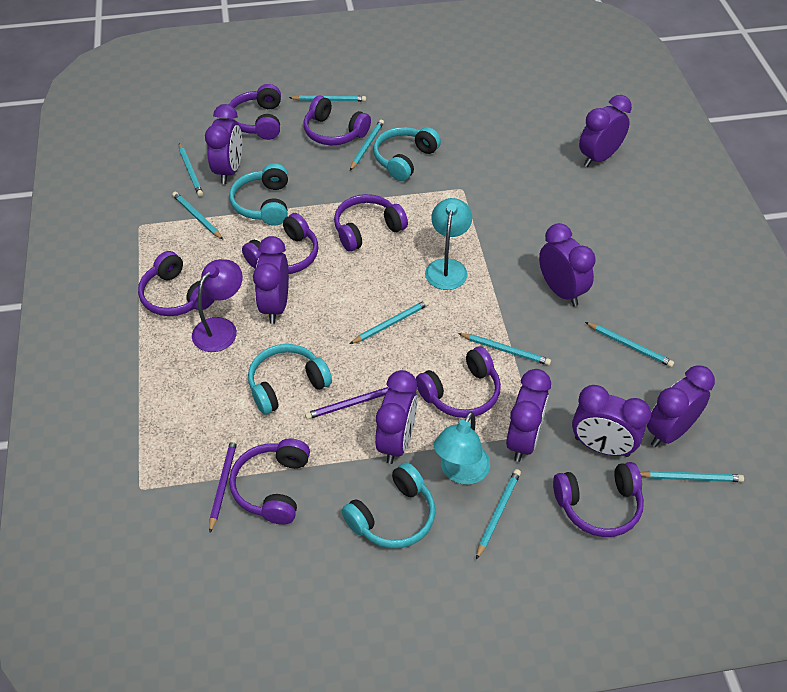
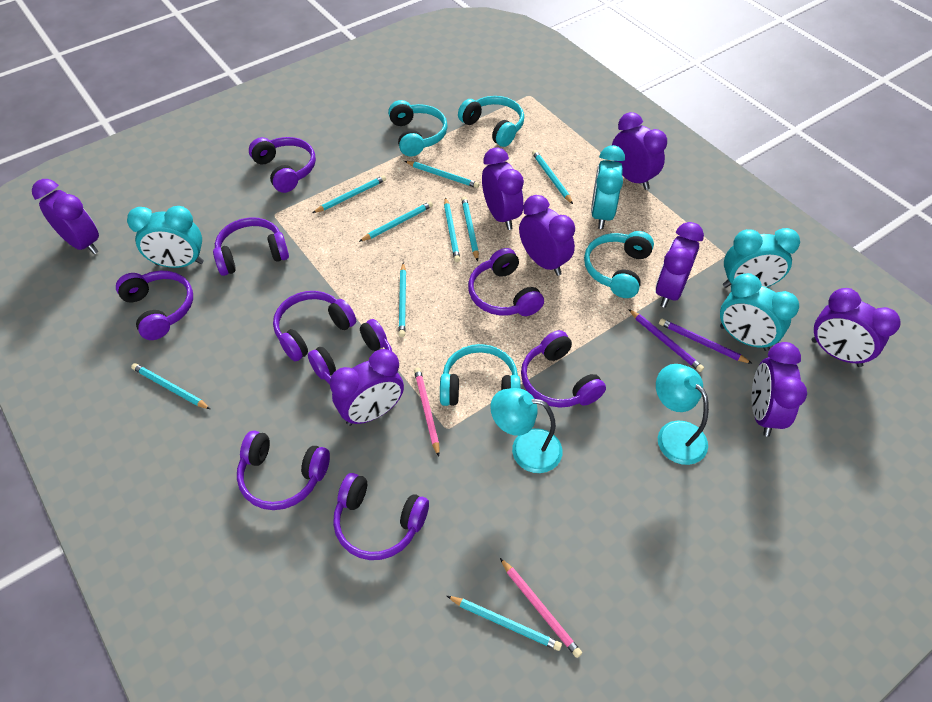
pink pencil: none = 0 -> [414,368,439,457] [500,558,582,658] = 2
purple headphones: [138,251,215,316] [227,84,281,140] [229,438,310,525] [242,213,318,274] [304,96,371,145] [334,194,408,252] [416,346,501,418] [553,462,644,537] = 8 -> [116,271,193,340] [213,217,289,276] [237,431,330,510] [249,137,316,193] [273,291,356,361] [308,319,392,385] [333,473,429,560] [468,248,544,316] [521,330,606,408] = 9
purple lamp: [192,259,243,352] = 1 -> none = 0
turquoise clock: none = 0 -> [127,206,204,268] [591,145,625,229] [720,273,799,351] [723,228,800,288] = 4

